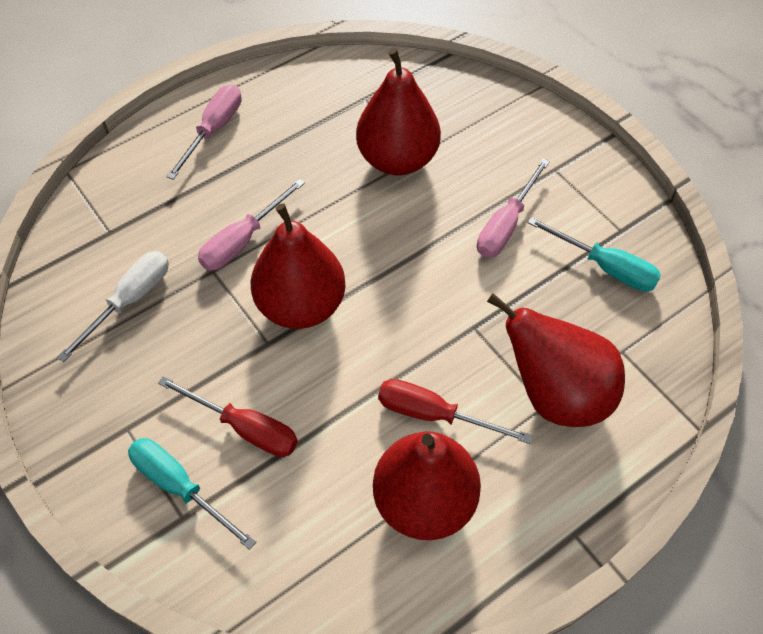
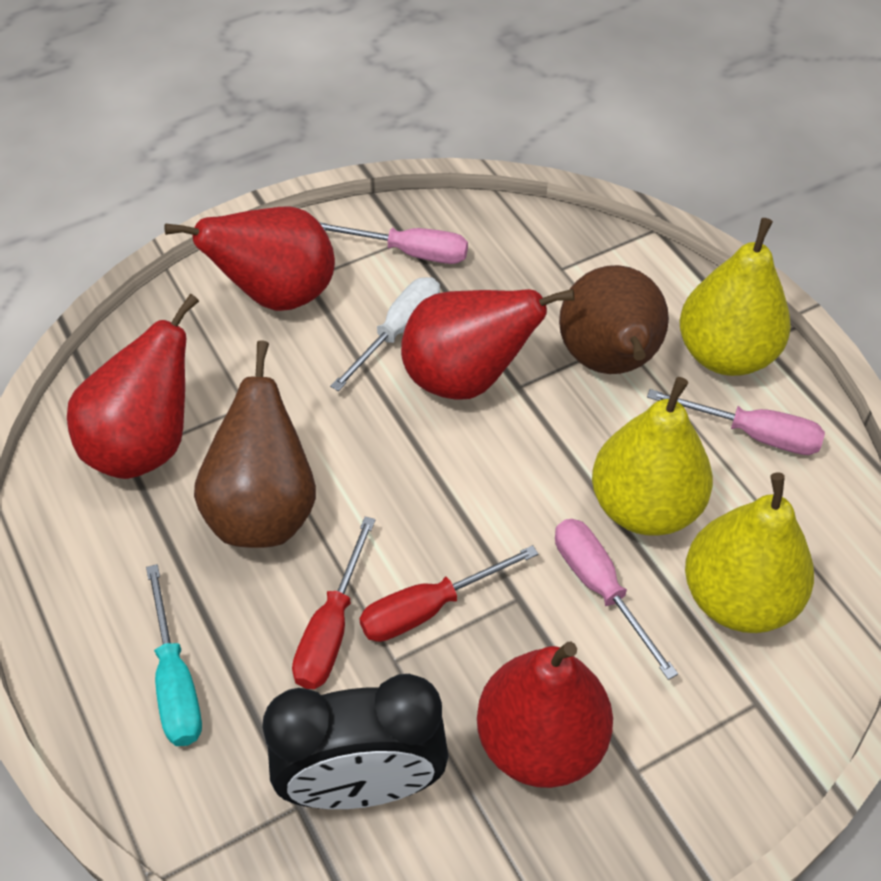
black clock: none = 0 -> [262,674,449,809] = 1
brown pear: none = 0 -> [194,340,316,548] [559,265,669,374] = 2
turquoise screwdriver: [128,438,256,550] [528,217,661,292] = 2 -> [146,564,202,746] = 1
yellow pear: none = 0 -> [592,377,713,536] [679,218,791,376] [685,472,814,633] = 3

